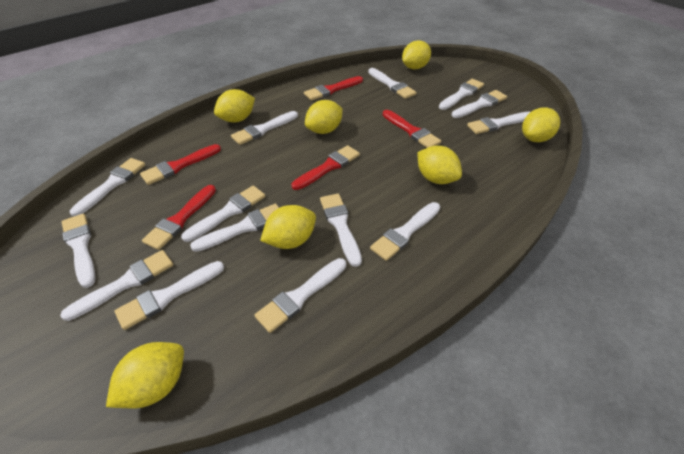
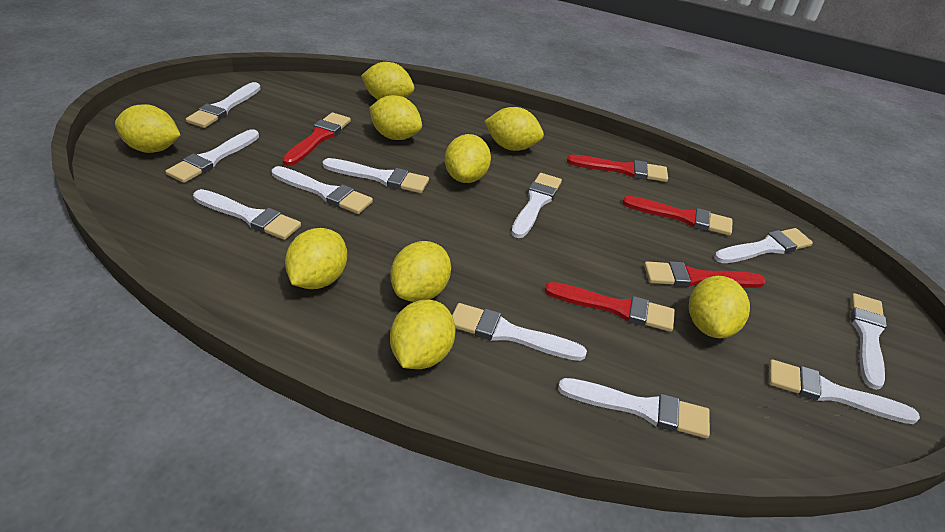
white brush: [60,250,173,321] [62,214,96,288] [70,158,145,216] [114,261,224,330] [181,186,265,242] [190,204,279,252] [231,111,298,145] [254,258,346,333] [320,194,362,267] [368,68,416,99] [370,202,440,261] [439,79,484,110] [452,90,507,118] [467,112,530,134] = 14 -> [166,129,259,183] [186,82,261,128] [193,189,301,240] [272,166,373,214] [323,158,429,193] [452,303,587,361] [511,173,562,238] [558,378,710,438] [714,228,813,263] [769,359,920,424] [851,293,887,390] = 11
yellow lemon: [106,342,184,408] [214,89,255,122] [260,205,316,249] [305,100,343,134] [402,40,431,69] [417,146,462,184] [522,108,560,142] = 7 -> [115,104,181,153] [285,228,347,289] [361,62,414,100] [369,95,422,140] [390,241,451,302] [390,300,456,369] [445,134,491,183] [484,107,544,151] [689,276,750,338] = 9

